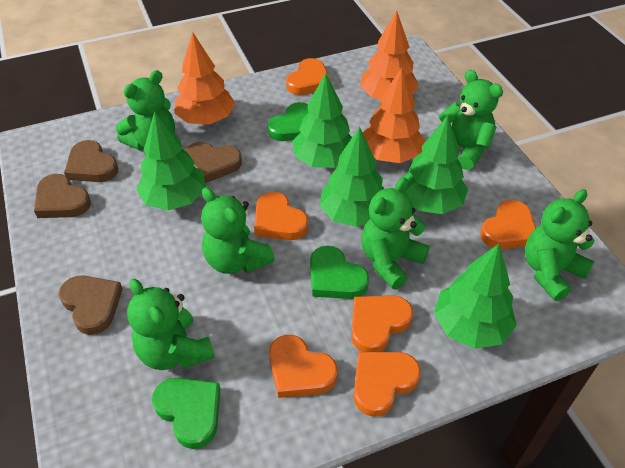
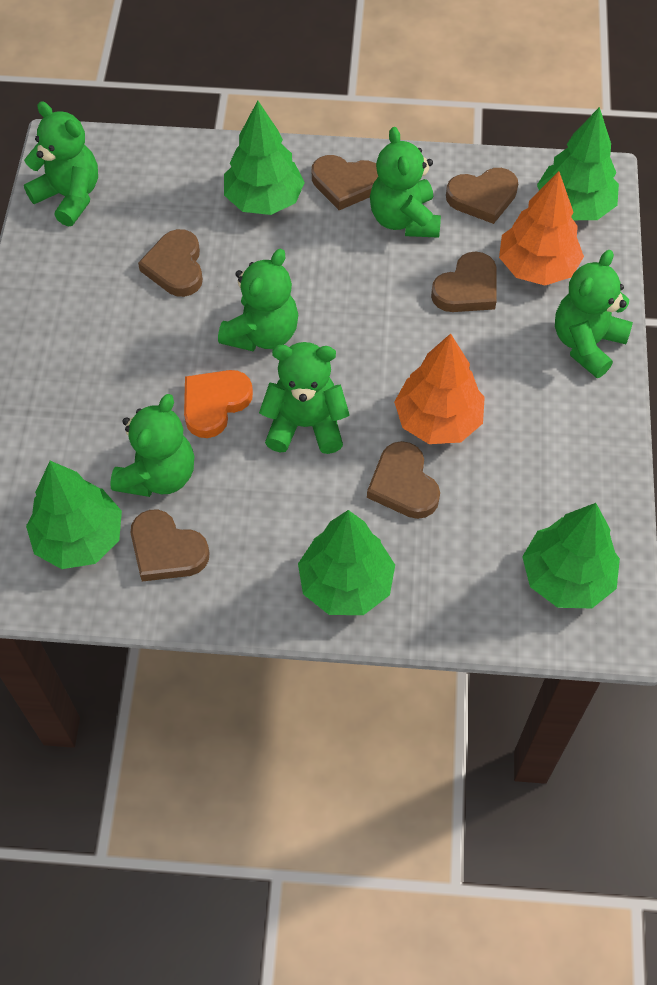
brown heart: [34,174,91,218] [58,276,123,335] [64,140,118,182] [185,142,242,183] = 4 -> [131,510,210,582] [138,229,203,297] [312,155,378,210] [367,441,440,519] [431,251,497,312] [446,168,518,224] = 6
green heart: [152,378,220,449] [267,102,308,141] [310,246,369,299] = 3 -> none = 0
orange heart: [254,192,308,240] [269,335,338,398] [286,58,331,95] [351,295,413,352] [353,352,421,417] [480,200,536,249] = 6 -> [184,370,253,438] = 1
orange tree: [174,32,235,124] [360,11,419,99] [362,68,425,163] = 3 -> [394,333,485,444] [499,171,584,285] = 2

